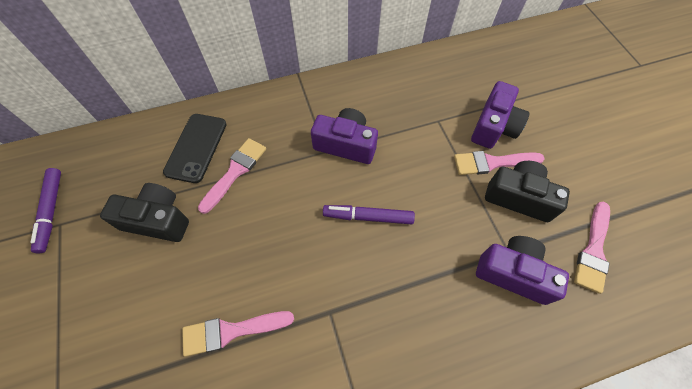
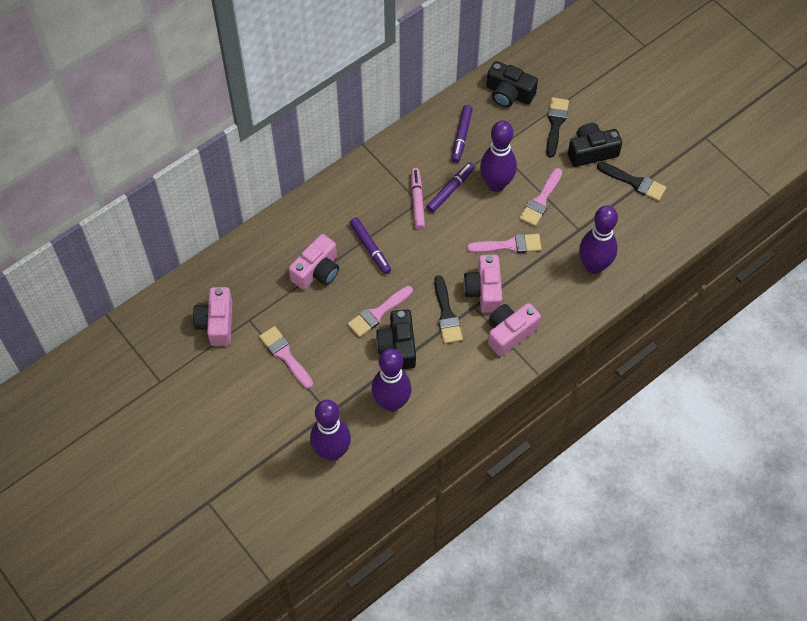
black brush: none = 0 -> [434,275,463,344] [546,97,569,158] [597,162,667,201] = 3
black camera: [100,183,189,242] [485,161,570,222] = 2 -> [376,309,416,369] [487,61,538,107] [568,123,622,167] = 3
black phone: [163,114,227,183] = 1 -> none = 0
pink camera: none = 0 -> [193,287,232,346] [289,234,339,290] [463,255,503,313] [488,303,541,356] = 4
pink marker: none = 0 -> [411,168,425,230] = 1
purple bowling pin: none = 0 -> [310,400,351,461] [371,348,412,412] [480,120,517,192] [579,205,618,274] = 4
purple camera: [311,108,378,164] [471,81,530,149] [476,236,569,305] = 3 -> none = 0
purple marker: [30,168,61,253] [323,205,415,225] = 2 -> [350,217,391,274] [426,163,475,213] [452,105,473,163] = 3

